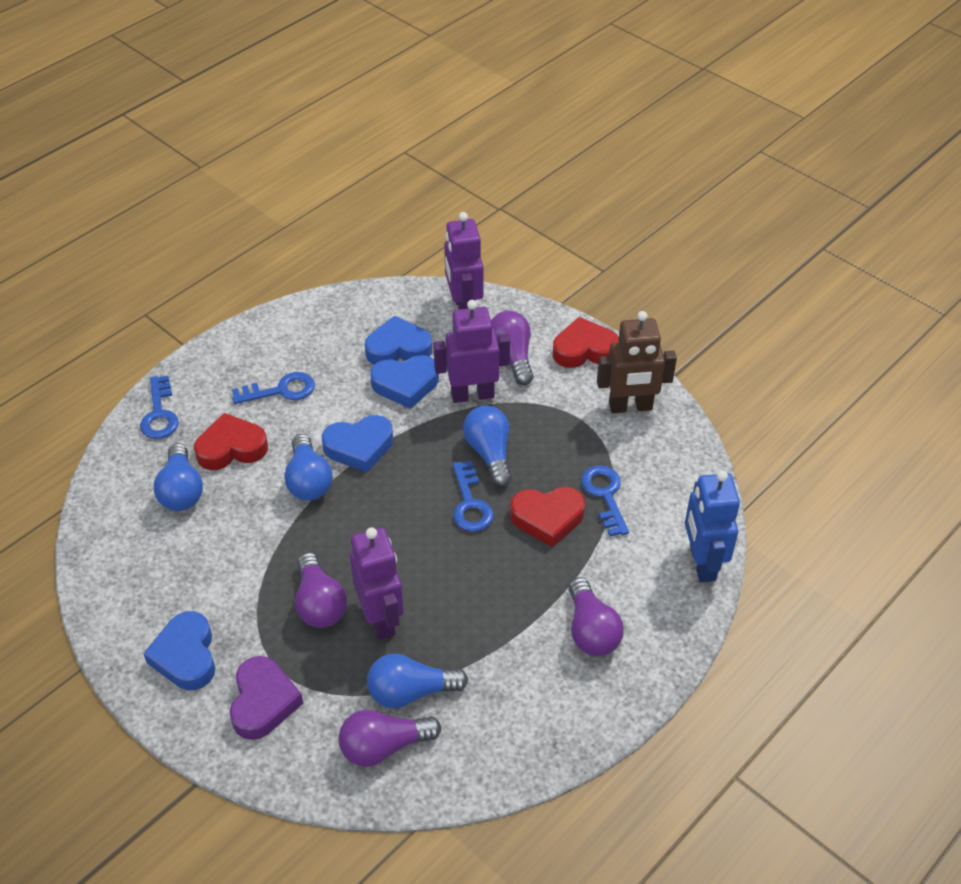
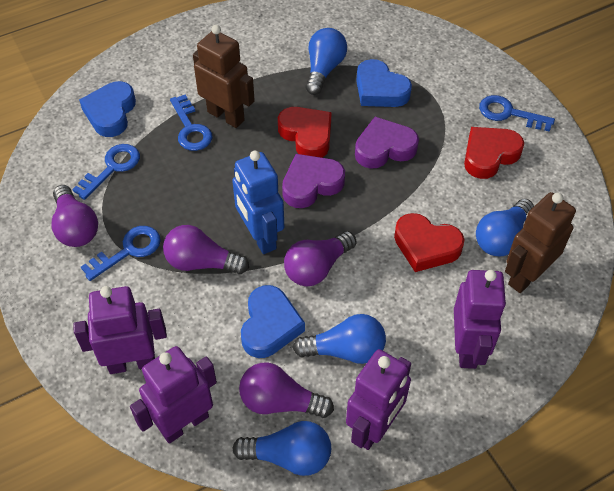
blue heart: [143,611,215,690] [322,415,393,473] [365,315,432,365] [370,355,439,409] = 4 -> [79,81,136,137] [241,285,305,358] [356,59,412,107] = 3
brown robot: [597,311,677,413] = 1 -> [193,25,255,128] [505,192,576,293] = 2
purple heart: [230,656,303,740] = 1 -> [282,154,345,208] [355,117,419,169] = 2
purple robot: [350,527,404,640] [433,300,510,403] [444,212,484,310] = 3 -> [73,286,167,374] [130,346,217,444] [346,349,411,450] [454,270,506,369] = 4

